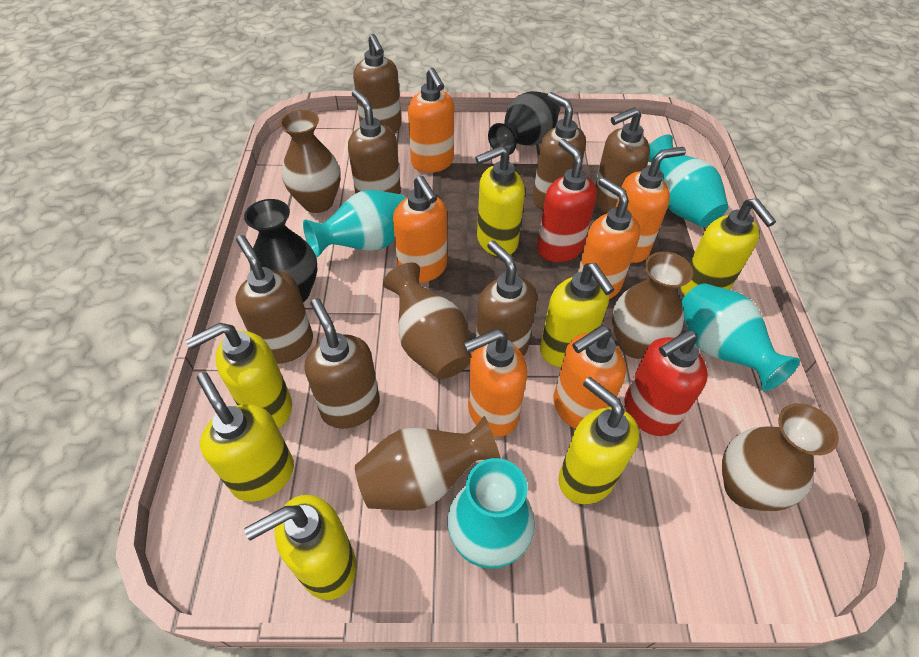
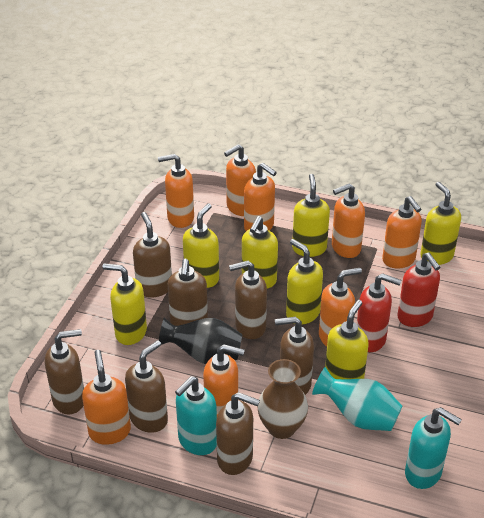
black vase: [244,199,317,302] [488,91,560,155] = 2 -> [159,317,242,364] = 1
brown vase: [280,110,341,213] [355,416,501,511] [383,262,471,379] [612,252,693,359] [722,403,839,511] = 5 -> [258,359,308,439] = 1
orange soap dispenser: [393,176,447,283] [408,68,454,173] [464,329,527,437] [553,325,626,429] [578,177,641,299] [616,147,686,263] = 6 -> [82,350,131,445] [158,154,194,228] [203,344,245,416] [224,144,256,216] [244,163,277,231] [319,268,362,347] [332,183,365,258] [382,196,422,269] = 8
turquoise soap dispenser: none = 0 -> [175,376,217,455] [405,407,462,489] = 2
turquoise vase: [303,190,406,257] [447,458,535,569] [648,134,728,227] [681,283,800,391] = 4 -> [312,367,402,431] = 1

